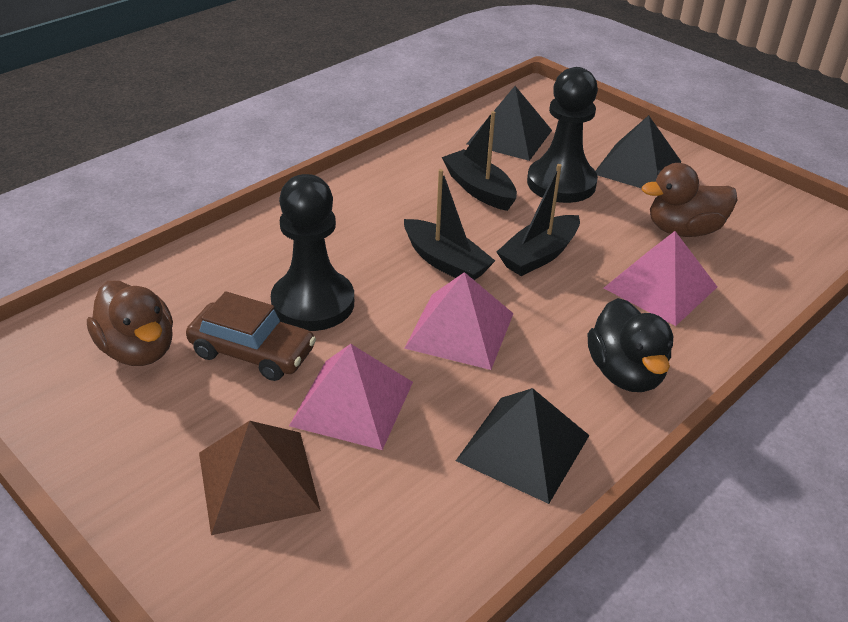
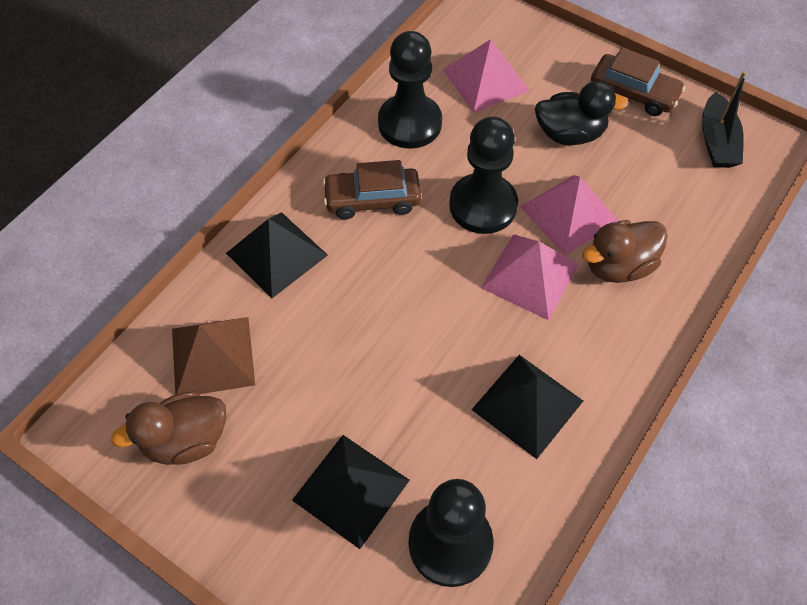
black boat: [404,169,495,280] [442,111,517,211] [497,164,580,276] = 3 -> [702,71,746,168] = 1
black pawn: [271,174,354,331] [527,67,598,203] = 2 -> [378,31,442,149] [409,479,494,587] [449,117,518,234] = 3
brown car: [186,291,316,381] = 1 -> [322,160,421,219] [591,48,685,116] = 2

